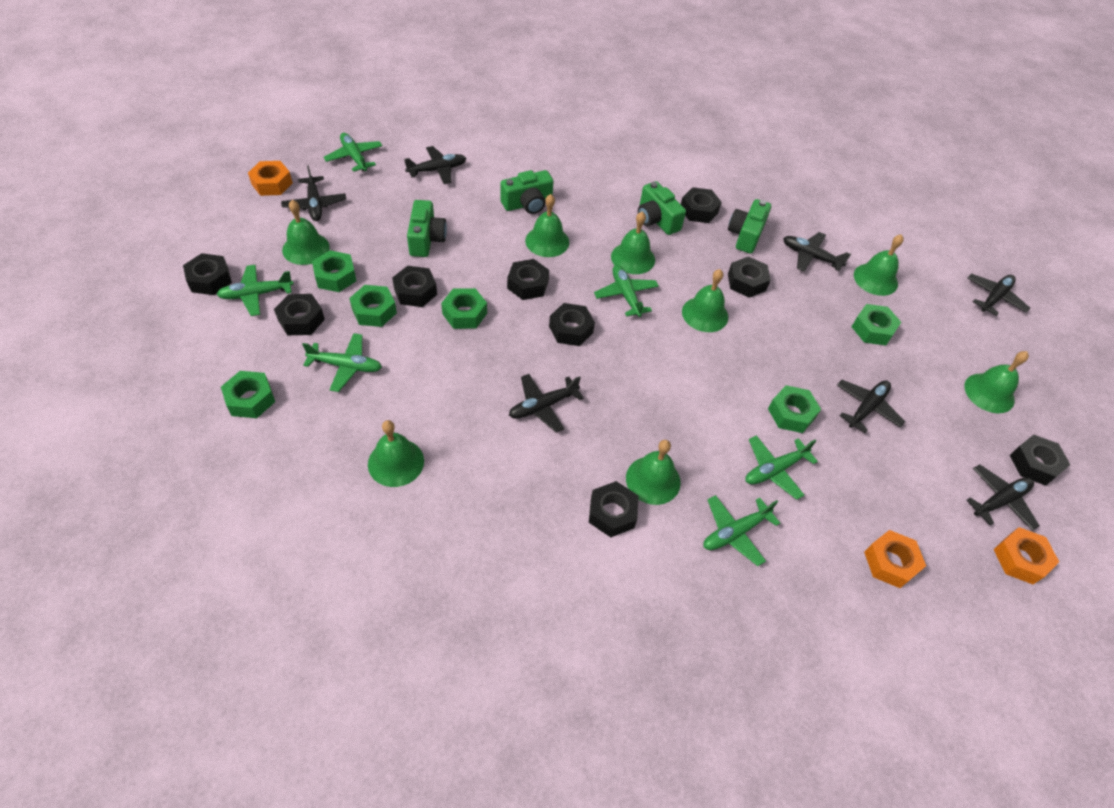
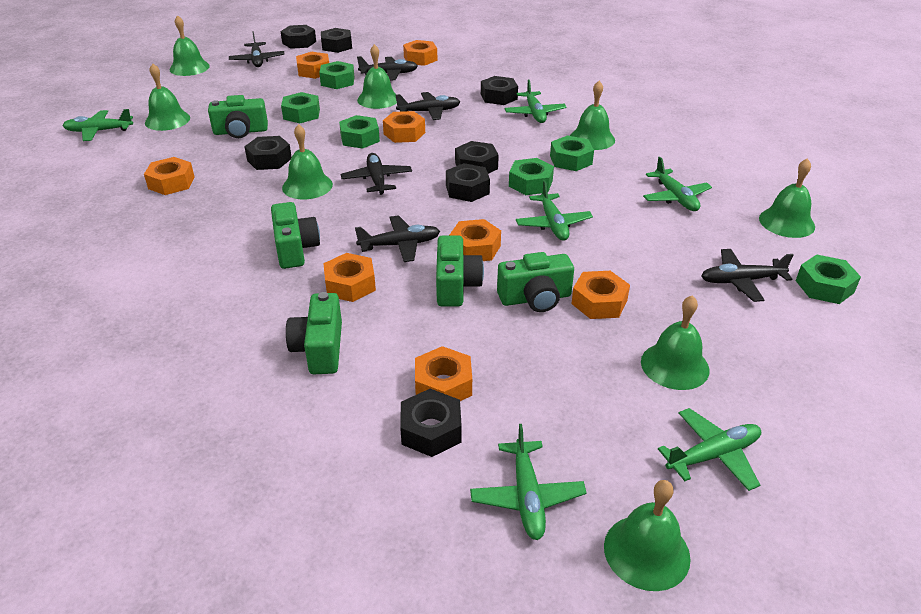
black nut: [183,253,232,295] [274,294,325,336] [392,266,437,307] [507,259,549,300] [549,303,595,346] [589,481,638,537] [681,187,722,223] [728,257,771,298] [1010,435,1071,486] = 9 -> [244,136,292,170] [280,25,316,49] [321,28,352,53] [400,389,462,457] [446,163,490,202] [455,141,499,174] [481,76,518,105] = 7
black plane: [281,165,346,221] [404,146,466,184] [509,374,584,433] [783,232,851,272] [837,380,905,433] [966,464,1040,531] [968,274,1030,316] = 7 -> [229,31,285,67] [341,153,412,195] [355,215,440,262] [357,56,418,81] [396,92,460,120] [701,249,793,302] = 6
green camera: [407,200,447,257] [501,170,554,214] [638,181,686,235] [728,199,771,254] = 4 -> [208,95,268,138] [271,202,320,269] [286,292,342,374] [436,235,484,306] [497,252,574,312] = 5
orange nut: [248,161,293,196] [864,530,926,588] [994,527,1059,584] = 3 -> [144,157,195,195] [296,52,329,79] [323,253,376,302] [383,111,425,143] [403,40,438,66] [415,346,472,401] [450,219,501,261] [571,271,630,319] = 8

